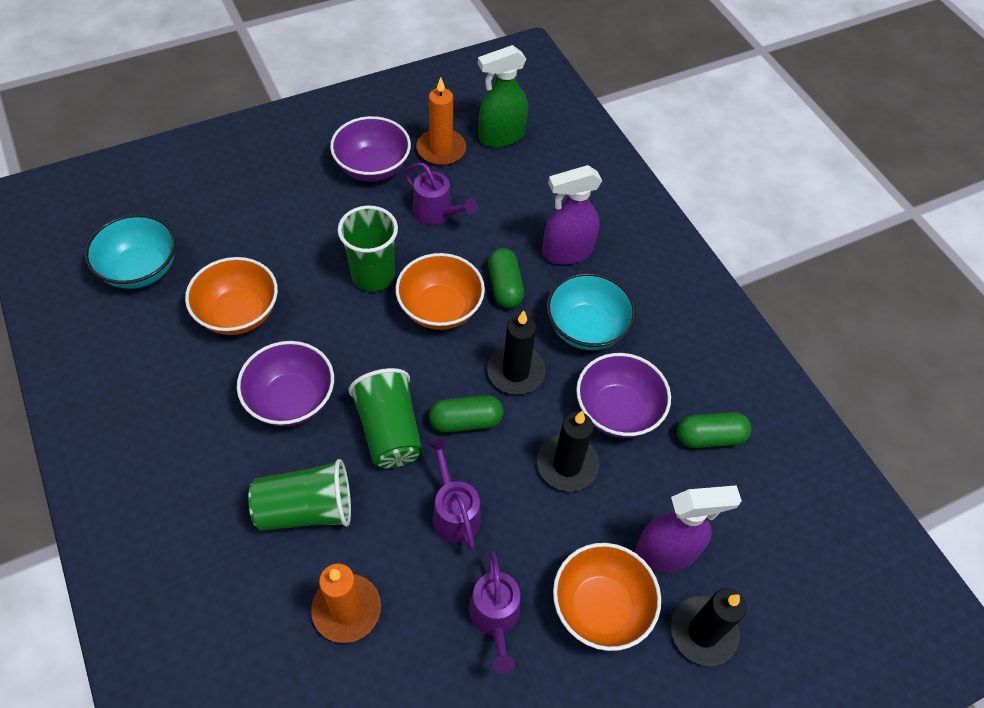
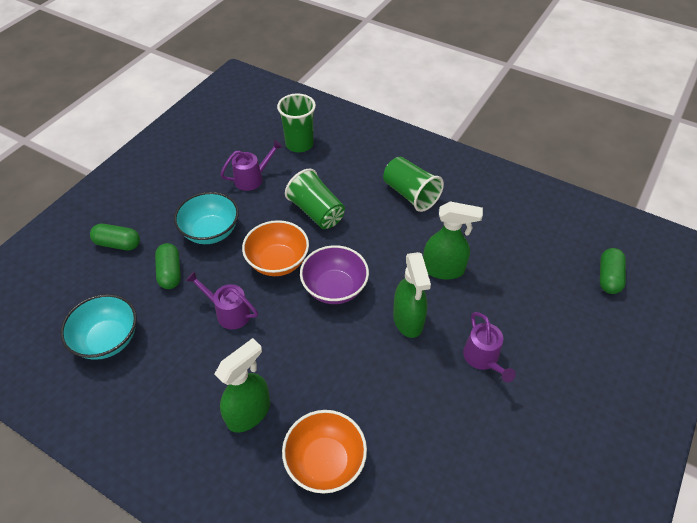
black candle: [487,311,546,394] [537,411,599,491] [671,588,747,666] = 3 -> none = 0
green spray bottle: [478,45,528,148] = 1 -> [215,338,270,433] [393,252,431,338] [423,201,483,279] = 3
orange bowl: [185,257,278,335] [395,253,485,330] [553,543,661,651] = 3 -> [242,220,309,276] [282,410,367,494] = 2
orange candle: [311,563,381,643] [416,77,466,166] = 2 -> none = 0
purple bowl: [237,341,334,427] [330,116,411,182] [576,353,671,438] = 3 -> [300,245,369,304] = 1
purple spray bottle: [542,165,602,265] [635,485,742,572] = 2 -> none = 0

